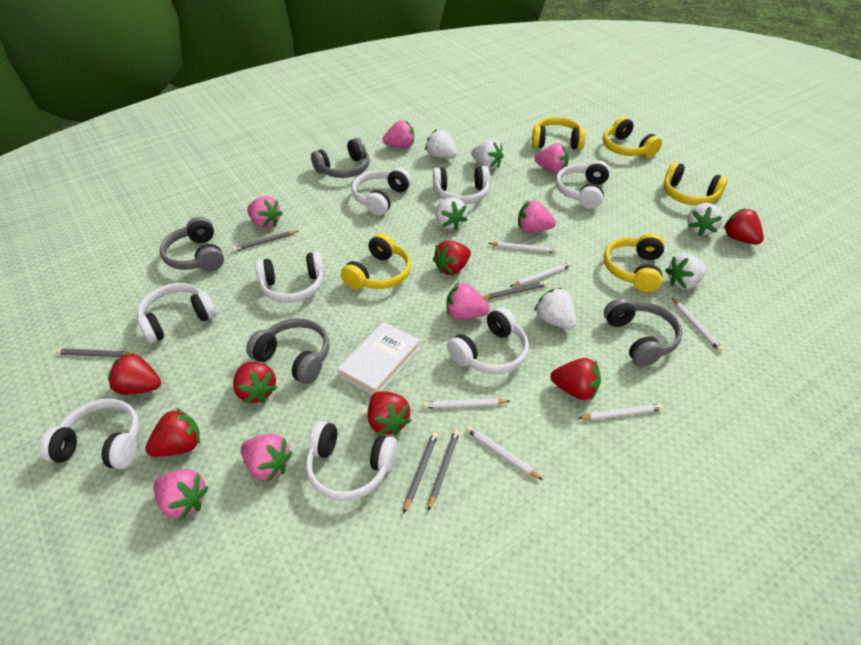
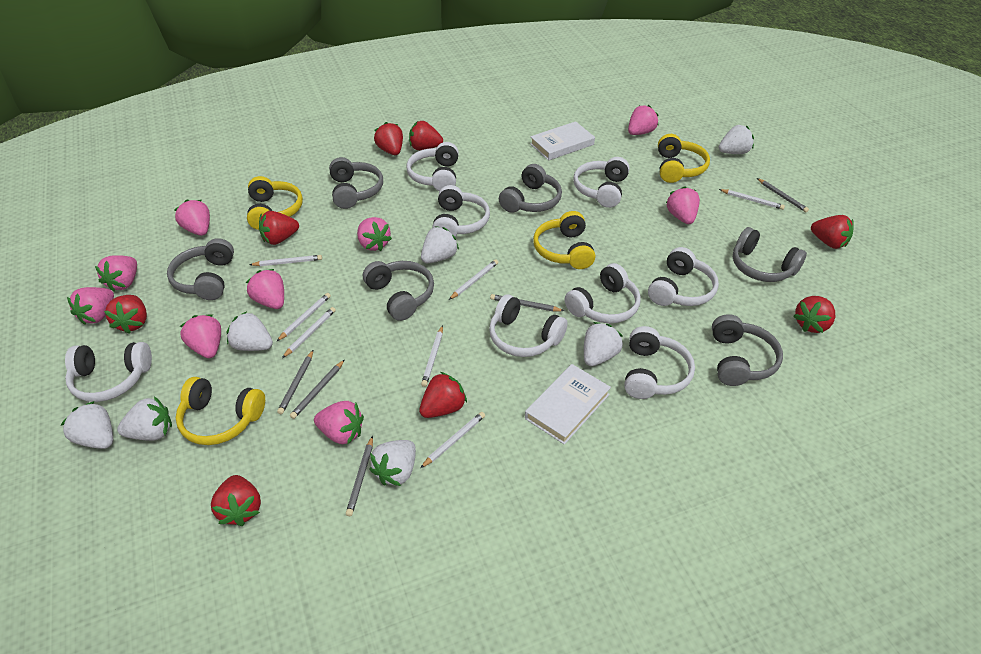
grey headphones: [160,217,224,271] [246,318,329,384] [311,138,370,178] [604,298,682,367] = 4 -> [167,238,234,300] [329,157,383,209] [363,261,434,321] [499,164,562,213] [712,314,783,386] [733,227,807,282] = 6
pink strawberry: [153,469,209,521] [241,434,293,482] [247,196,283,229] [382,120,414,148] [446,282,490,320] [518,200,556,233] [535,143,569,173] = 7 -> [67,287,114,325] [95,255,137,292] [174,199,210,236] [180,314,221,358] [246,269,284,309] [314,401,364,444] [357,217,392,251] [628,105,659,135] [666,186,700,224] = 9
red strawberry: [108,352,161,395] [145,408,200,457] [233,362,277,403] [368,391,411,435] [433,240,471,275] [551,358,601,400] [723,208,764,245] = 7 -> [104,295,147,334] [211,475,261,526] [259,211,299,245] [374,122,403,155] [409,121,443,150] [419,372,467,418] [793,296,835,333] [811,215,854,249] = 8
white book: [337,322,420,395] = 1 -> [525,364,611,445] [530,121,595,161] = 2
white pencil: [423,398,510,408] [466,426,543,480] [488,242,557,253] [510,262,572,287] [578,404,663,420] [672,298,723,352] = 6 -> [249,255,322,266] [276,293,331,342] [282,307,336,358] [420,412,485,468] [421,325,443,387] [449,259,498,300] [719,189,785,210] = 7
white strawberry: [425,129,457,158] [436,197,467,231] [471,140,504,169] [534,288,576,329] [665,254,707,290] [687,203,723,236] = 6 -> [61,401,113,449] [117,396,172,441] [226,312,273,351] [370,440,416,486] [421,226,459,263] [584,322,623,366] [719,125,754,154] = 7
yellow headphones: [341,233,411,290] [532,117,586,150] [603,117,662,158] [604,233,665,292] [664,162,728,205] = 5 -> [176,377,265,445] [247,176,303,230] [533,211,595,269] [658,134,710,183] = 4

